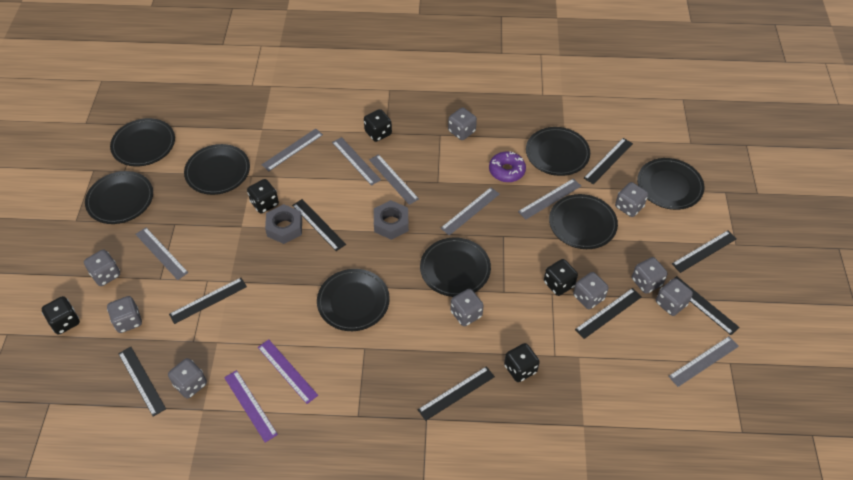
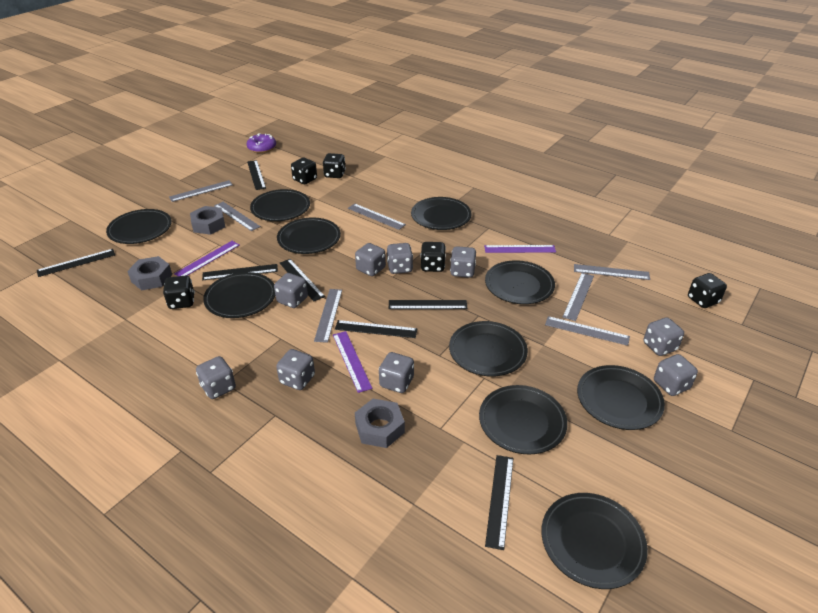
black plate: [85,171,153,224] [110,118,175,167] [184,144,250,195] [317,269,390,331] [420,237,491,297] [526,127,590,176] [549,194,618,249] [637,158,704,210] = 8 -> [106,209,172,244] [203,272,275,318] [250,189,310,221] [277,218,341,254] [411,197,471,230] [449,321,528,376] [479,385,568,454] [485,260,555,304] [541,493,648,589] [577,365,665,430] = 10
black ruler: [118,347,166,417] [169,278,247,324] [292,199,346,251] [418,366,495,421] [575,288,642,339] [584,138,633,184] [672,230,737,273] [675,276,739,335] = 8 -> [37,249,115,277] [202,264,278,280] [247,160,266,190] [280,259,325,301] [335,320,417,338] [389,300,467,309] [485,455,514,550] = 7
grey nut: [265,204,302,244] [374,200,409,240] = 2 -> [127,256,172,291] [190,206,225,235] [355,399,405,448] = 3
purple ruler: [224,370,278,442] [258,339,318,404] = 2 -> [174,241,240,276] [333,331,372,393] [484,245,556,253] = 3

